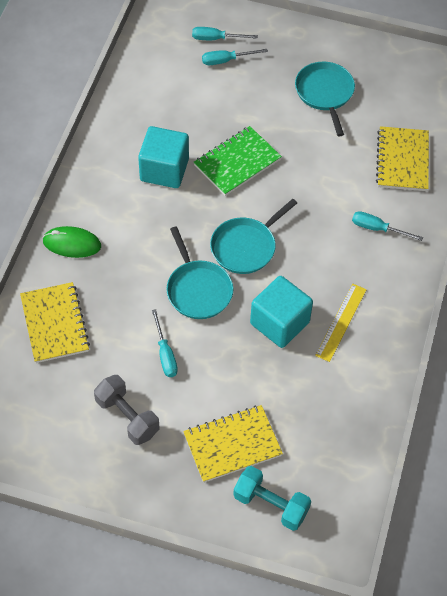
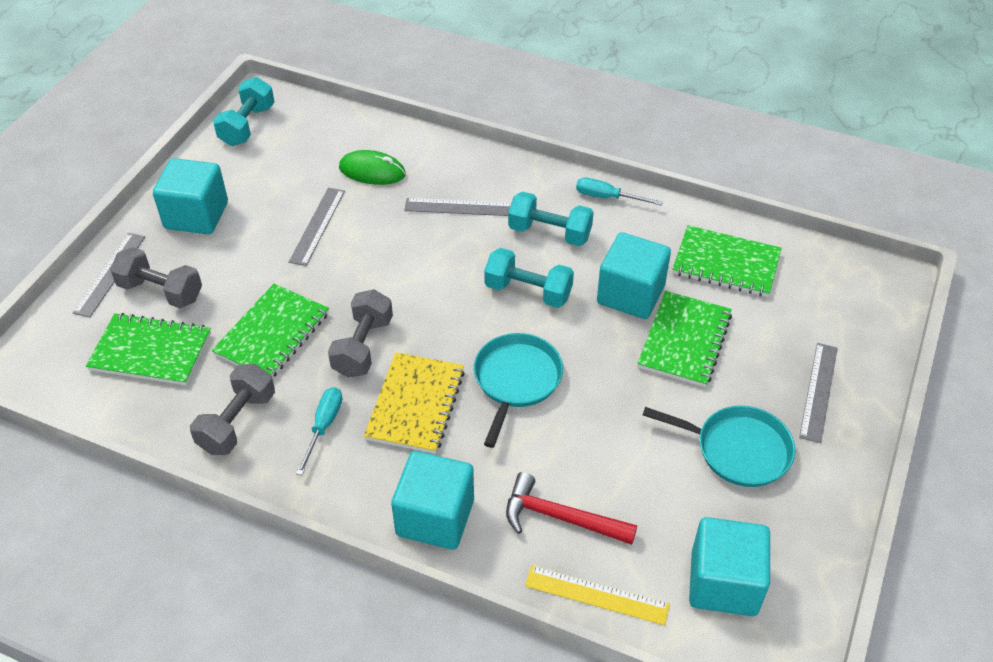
green notebook: [194,126,282,196] = 1 -> [86,313,211,385] [212,284,329,378] [637,291,732,387] [672,225,782,297] = 4
grey dumbbell: [94,375,160,445] = 1 -> [110,247,202,308] [190,364,275,455] [328,289,393,378] = 3
grey ruler: none = 0 -> [73,233,145,317] [289,188,345,266] [404,198,511,216] [799,343,838,443] = 4
red hammer: none = 0 -> [506,472,637,545] = 1
turquoise cube: [138,126,189,188] [250,276,313,348] = 2 -> [153,158,228,234] [391,451,474,550] [597,232,671,319] [689,517,770,616] = 4
turquoise dumbbell: [233,466,311,531] = 1 -> [213,77,274,146] [484,248,574,308] [508,191,594,246] = 3
turquoise pan: [167,227,233,319] [210,199,297,274] [295,62,355,136] = 3 -> [474,333,563,448] [643,405,795,487] = 2
turquoise screwdriver: [152,309,178,377] [192,27,258,40] [202,49,268,65] [352,211,423,241] = 4 -> [296,387,342,475] [576,178,663,206] = 2
yellow notebook: [20,282,90,363] [183,405,283,483] [376,126,429,191] = 3 -> [364,352,465,454] = 1

